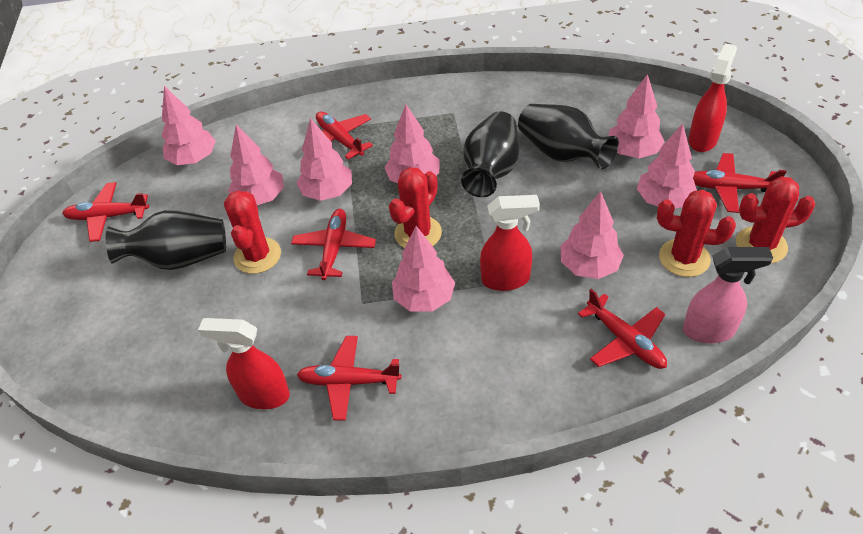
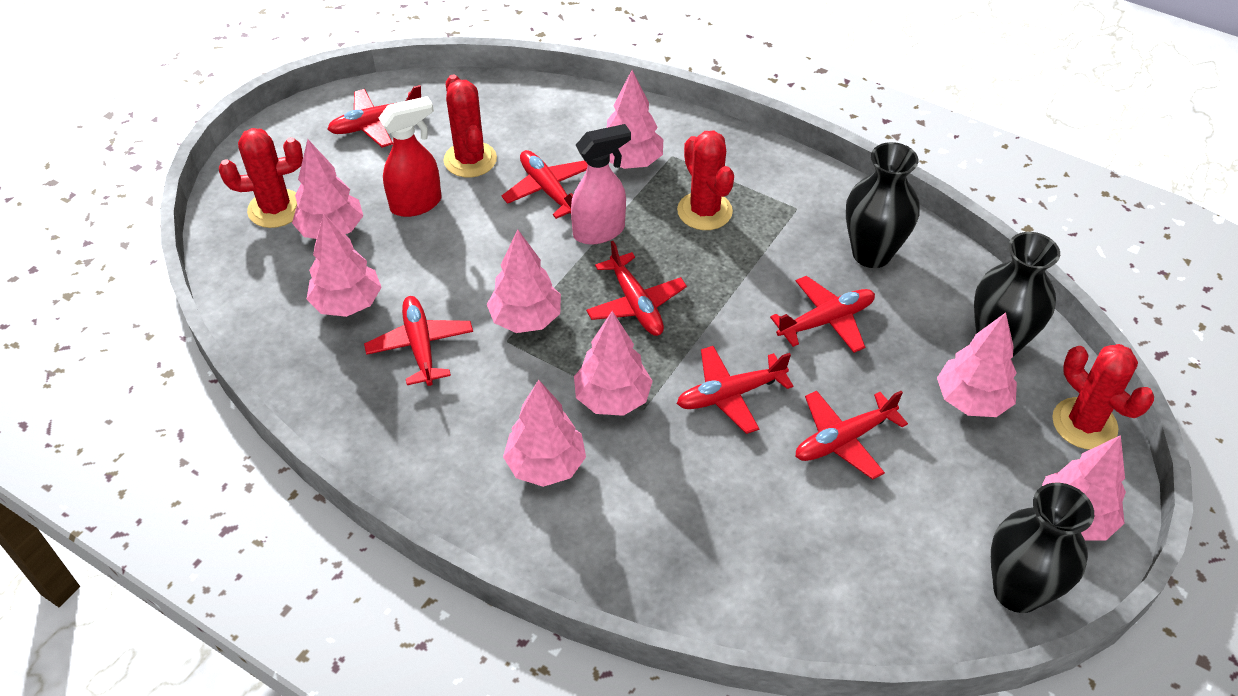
red plane: [62,182,149,242] [291,209,376,280] [297,336,402,421] [316,111,373,159] [578,289,667,369] [693,153,787,213] = 6 -> [327,85,421,148] [364,296,473,386] [501,150,587,219] [586,241,687,336] [677,346,793,434] [770,276,875,353] [795,391,908,480] = 7
red spray bottle: [198,318,290,409] [480,195,540,291] [688,43,737,152] = 3 -> [379,96,442,217] = 1

